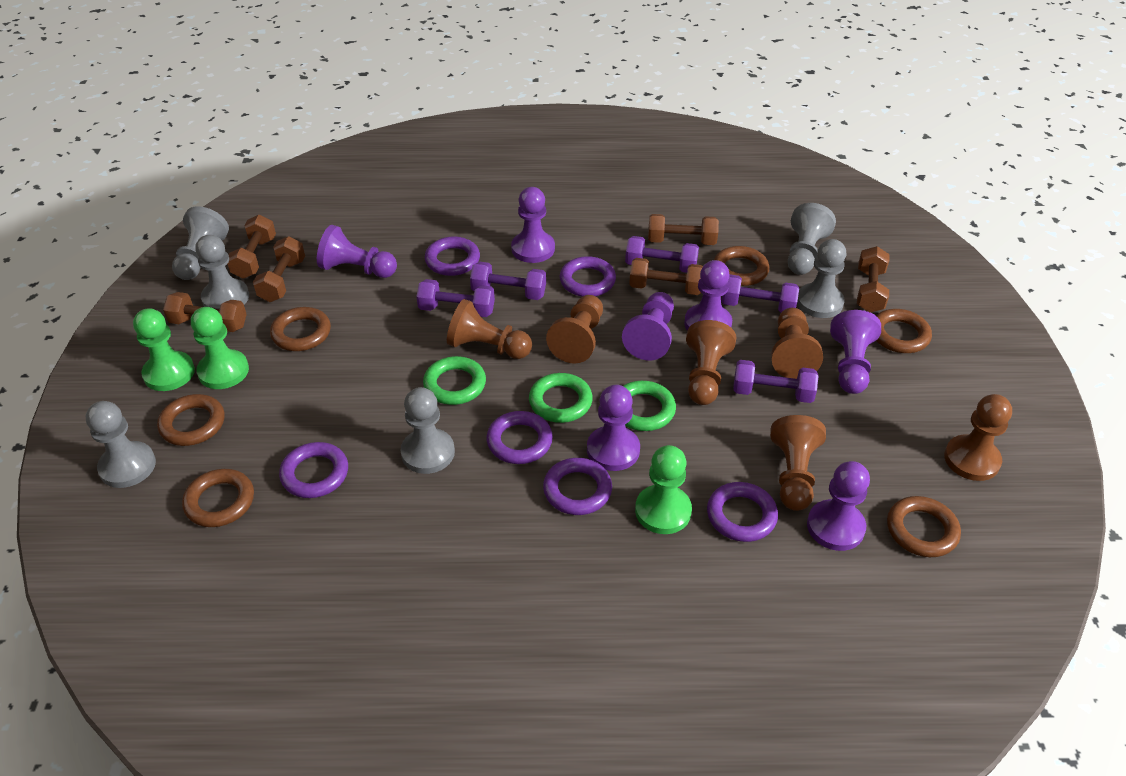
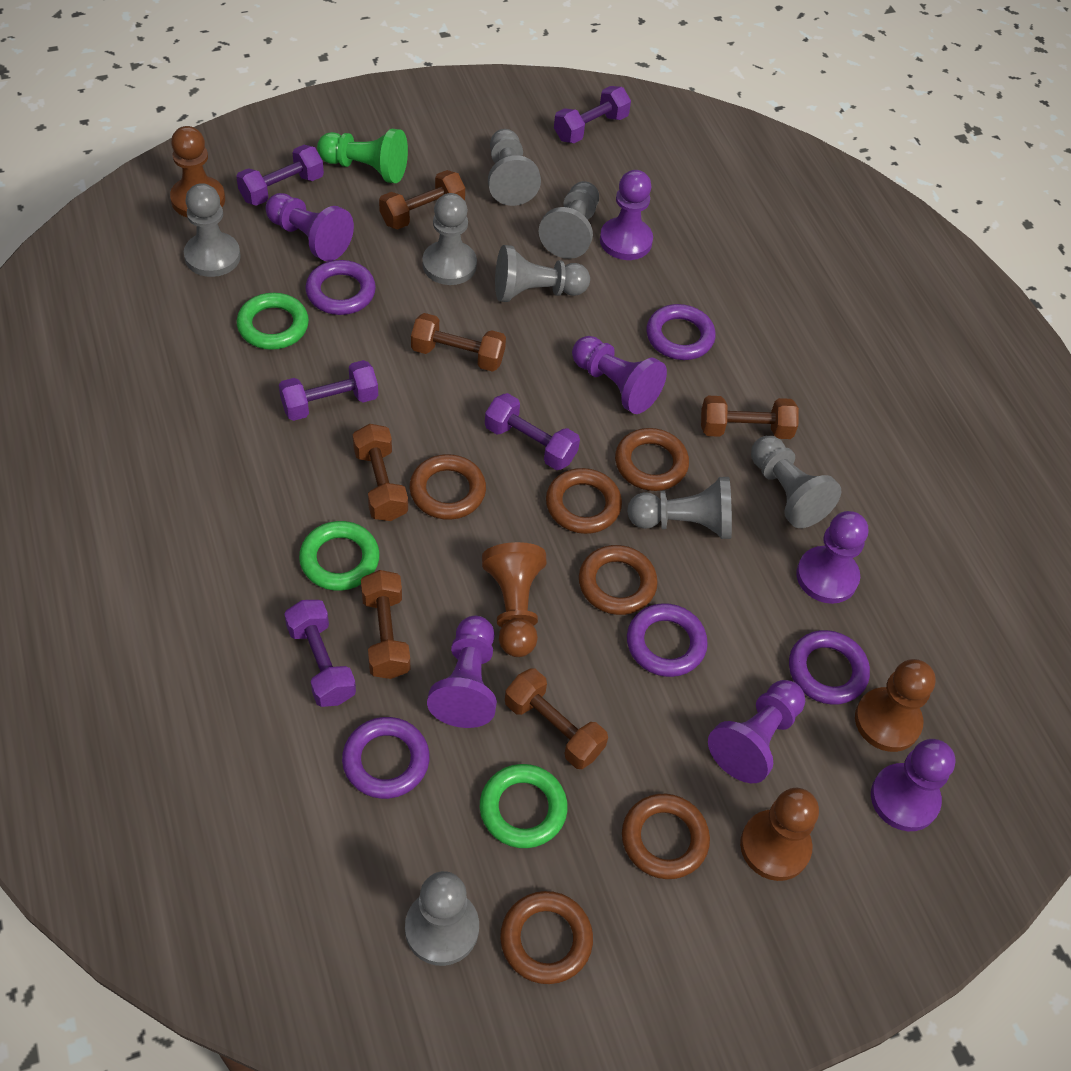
brown pawn: [447,299,532,359] [546,295,603,363] [686,320,736,405] [770,415,826,511] [771,308,823,379] [944,394,1012,481] = 6 -> [170,126,225,217] [482,542,547,657] [740,788,819,881] [855,659,936,752] = 4
green pawn: [133,308,195,391] [191,307,249,389] [635,445,692,534] = 3 -> [317,129,408,183] = 1
grey pawn: [86,401,156,488] [172,206,229,280] [195,235,249,309] [400,387,455,474] [788,203,836,275] [797,239,846,318] = 6 -> [184,183,241,277] [405,871,479,966] [422,193,477,285] [488,129,541,206] [495,245,590,302] [539,181,599,259] [627,477,732,539] [751,436,841,528] = 8
purple ring: [279,442,348,498] [425,237,480,276] [486,411,553,464] [543,458,612,515] [559,256,616,297] [707,482,778,542] = 6 -> [305,260,376,315] [342,717,430,799] [627,603,708,677] [646,304,716,360] [789,630,870,705] = 5

